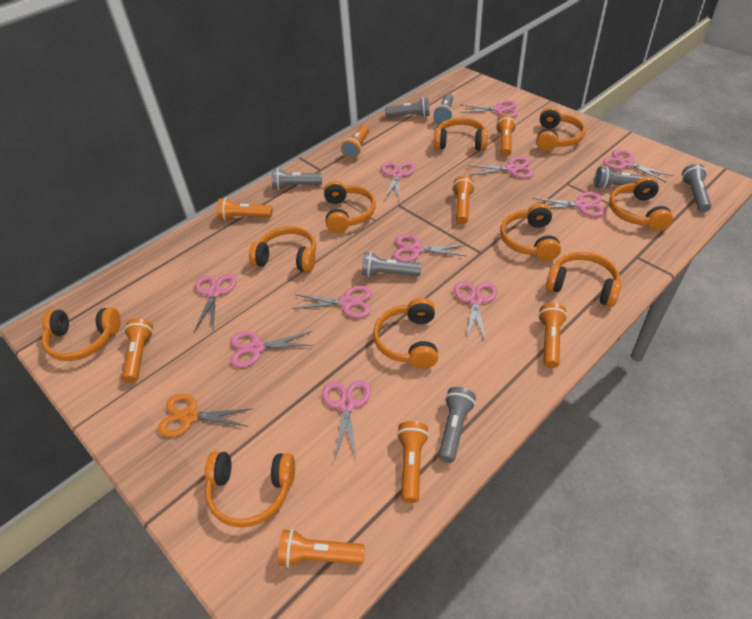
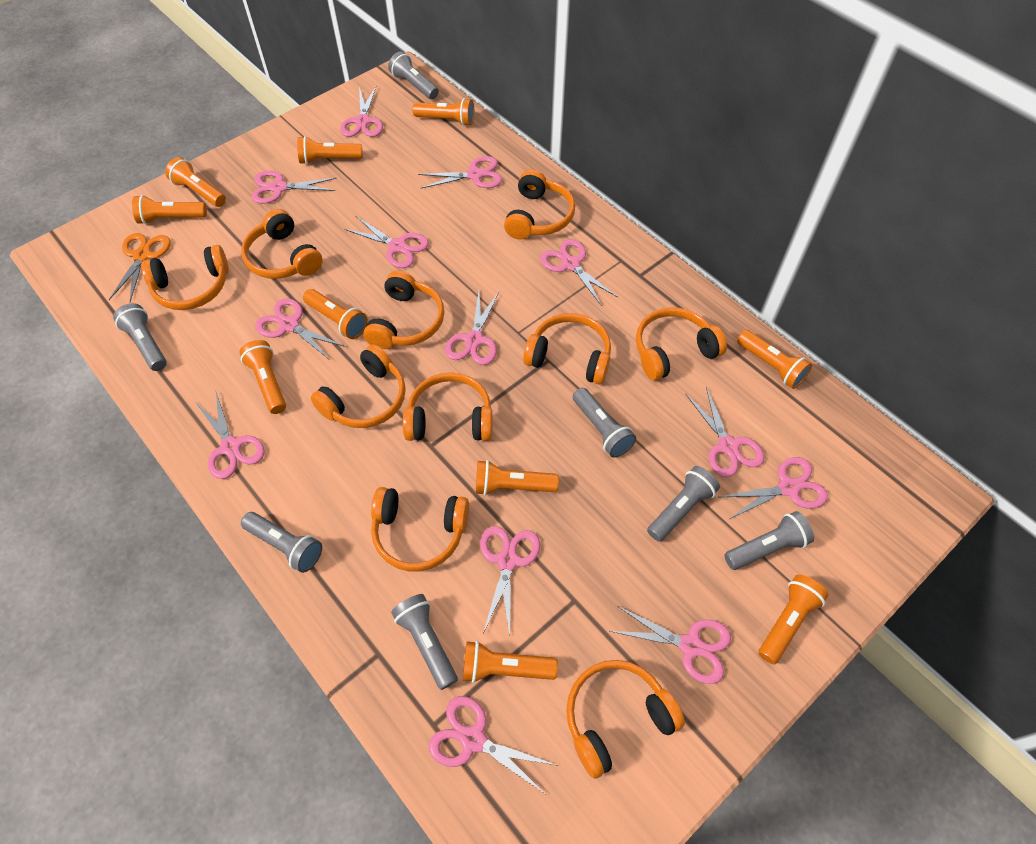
orange flashlight: [122,318,153,383] [217,198,272,221] [278,529,365,568] [341,125,369,159] [397,421,429,503] [452,176,475,224] [496,115,516,157] [538,303,567,368] = 8 -> [132,195,207,225] [165,157,226,207] [239,340,286,414] [297,136,363,165] [303,289,368,339] [412,98,474,126] [463,641,558,683] [475,460,559,496] [737,330,812,389] [758,575,829,664] = 10
pink scissors: [194,274,236,332] [230,331,313,368] [293,286,372,318] [322,380,371,461] [381,161,415,201] [393,234,467,262] [454,281,497,342] [460,100,518,117] [467,157,534,178] [533,192,605,217] [603,149,673,183] = 11 -> [195,392,265,479] [252,171,337,204] [255,298,345,360] [340,87,383,137] [344,216,429,268] [418,156,502,188] [429,696,558,794] [445,291,499,365] [480,526,540,636] [540,239,618,306] [610,606,731,684] [686,387,764,477] [720,457,828,519] = 13

